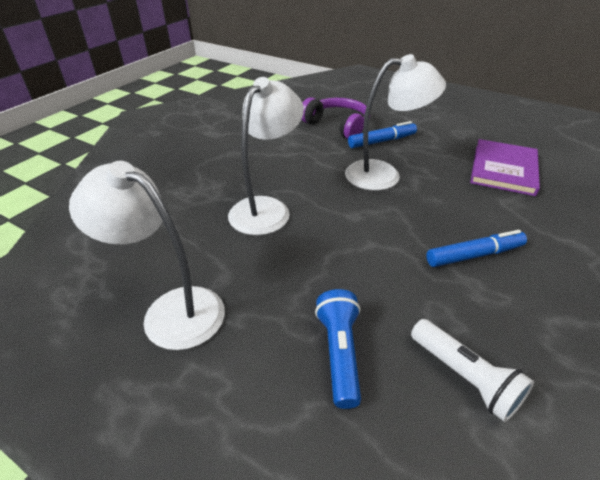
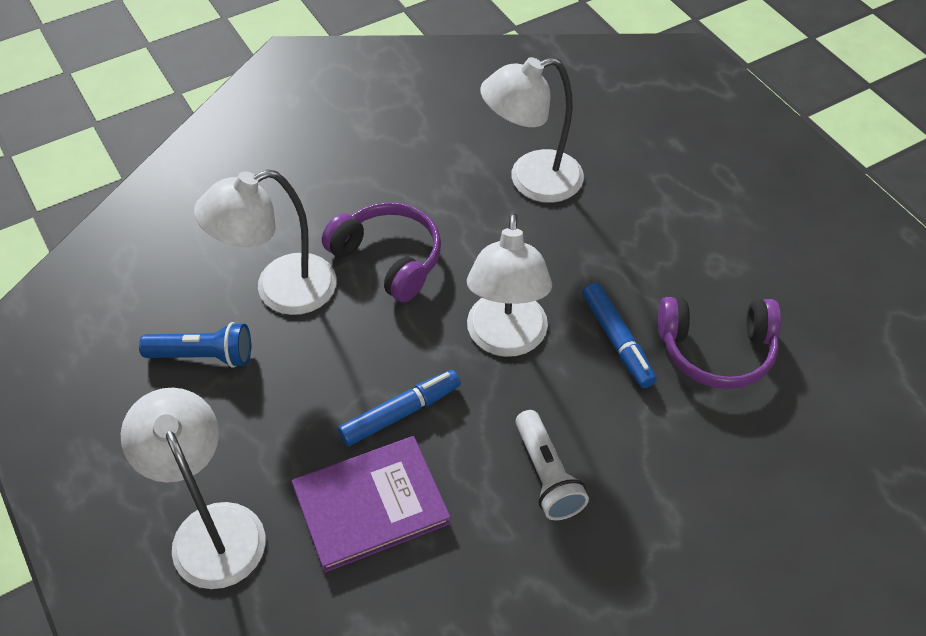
purple headphones: [301,97,370,139] = 1 -> [322,202,441,302] [658,297,781,389] = 2
white lamp: [69,161,225,350] [228,77,304,235] [345,54,446,190] = 3 -> [121,388,265,589] [194,169,336,315] [467,213,552,357] [480,57,584,203] = 4

